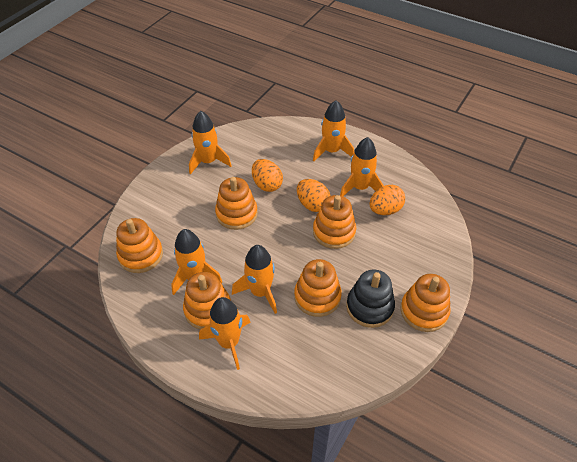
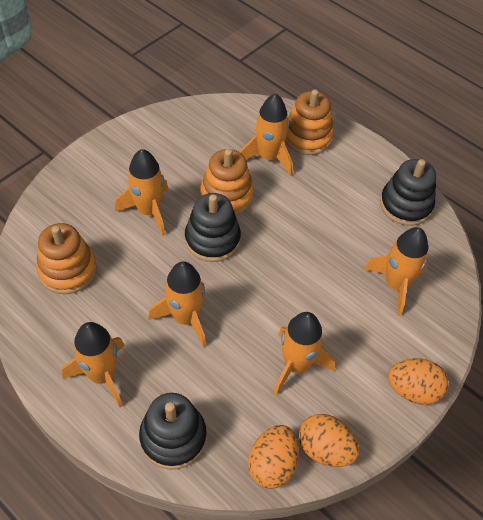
black stacking toy: [346,269,395,328] = 1 -> [139,393,207,469] [185,193,241,262] [380,159,436,226] = 3
orange stacking toy: [116,218,163,273] [183,272,231,329] [215,177,258,230] [294,259,342,317] [313,195,356,249] [401,274,451,332] = 6 -> [36,223,97,294] [200,149,254,215] [285,89,334,155] = 3

